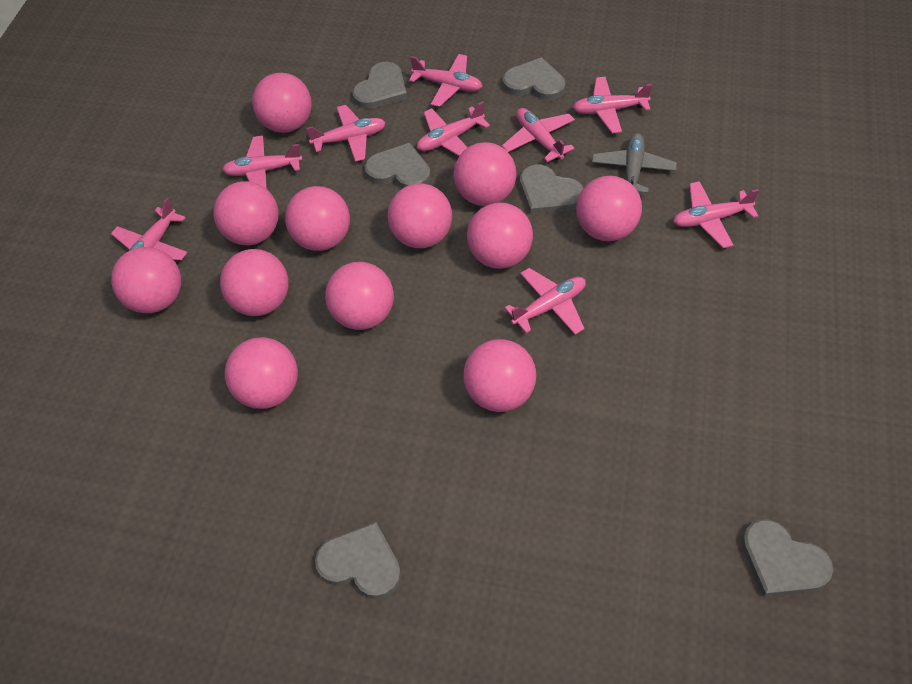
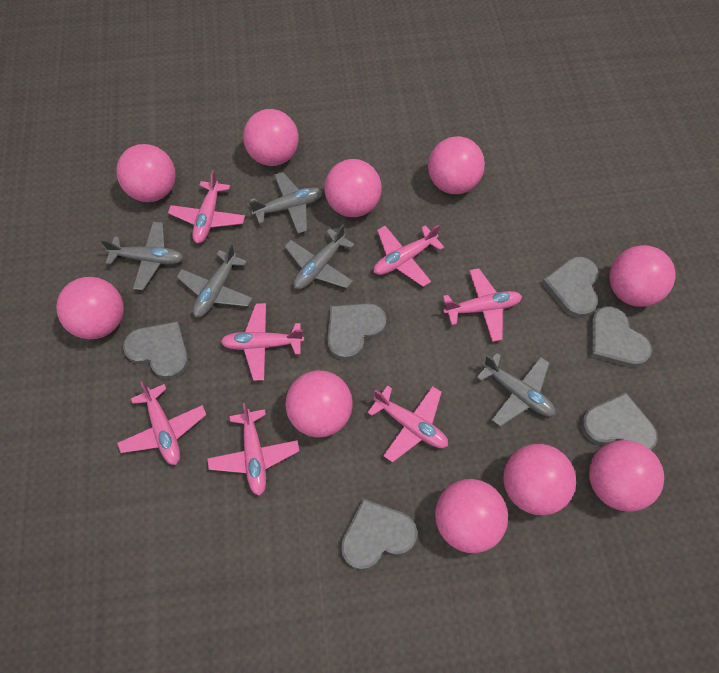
grey plane: [592,133,677,193] = 1 -> [101,222,183,290] [177,244,253,318] [249,172,323,234] [284,224,354,289] [476,353,556,427] = 5
pink ball: [111,247,181,313] [213,181,279,245] [220,249,289,316] [225,337,298,409] [252,73,312,133] [285,186,350,251] [325,262,394,330] [388,183,452,248] [454,142,516,206] [463,339,536,412] [467,203,533,269] [576,176,642,241] = 12 -> [56,277,124,339] [116,144,176,202] [243,109,299,166] [286,370,353,437] [324,159,382,217] [428,136,485,194] [435,479,508,553] [503,444,576,515] [589,440,664,512] [609,245,675,307] = 10
pink plane: [111,197,188,260] [222,136,302,189] [306,105,386,162] [409,54,482,107] [417,102,490,156] [502,108,575,162] [505,268,586,335] [573,77,652,133] [673,181,759,248] = 9 -> [117,381,206,465] [168,170,245,243] [207,403,299,496] [221,303,304,381] [367,385,448,463] [374,224,444,287] [443,268,522,342] = 7

